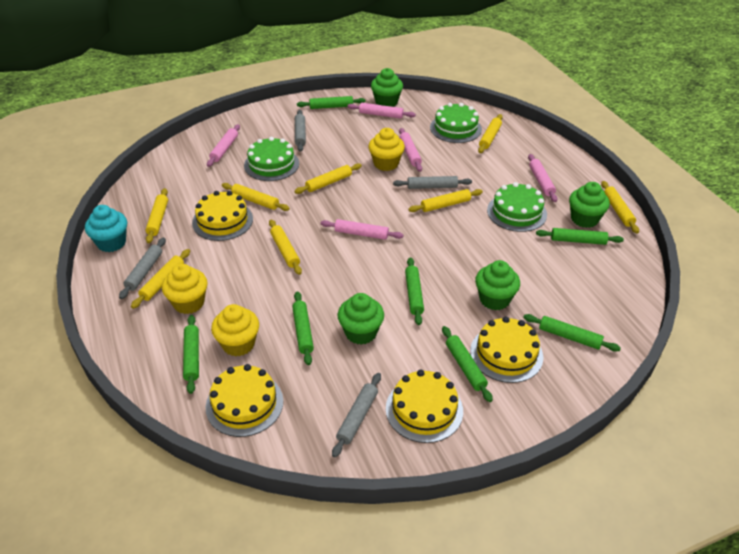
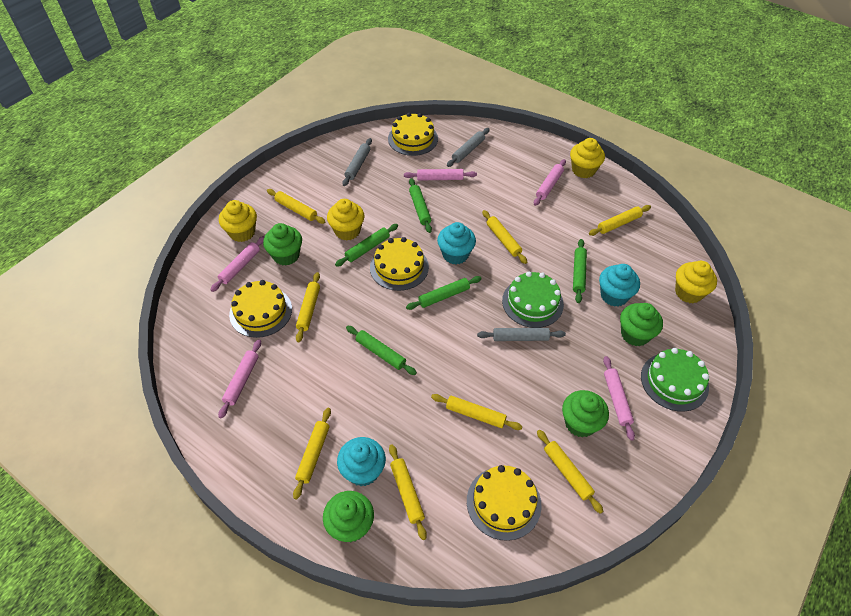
green cake: [244,137,299,181] [430,103,482,143] [487,182,547,232] = 3 -> [502,271,564,328] [641,348,709,412] = 2
green rolling pin: [183,315,199,394] [292,291,314,365] [297,96,366,109] [405,257,424,325] [442,326,493,402] [523,314,621,352] [536,228,624,245] = 7 -> [335,224,398,267] [346,326,417,375] [406,276,482,310] [409,178,432,233] [573,239,587,303] = 5
grey rolling pin: [119,238,166,299] [295,110,306,152] [332,373,381,458] [393,176,472,189] = 4 -> [342,138,372,186] [447,128,490,167] [477,328,566,341] = 3
turquoise cupcake: [85,205,127,252] = 1 -> [337,437,386,486] [437,222,476,264] [599,264,640,307] = 3
yellow cupcake: [162,264,208,314] [211,304,259,357] [368,128,405,171] = 3 -> [219,200,257,242] [327,199,365,241] [570,138,605,178] [675,261,717,303] = 4

